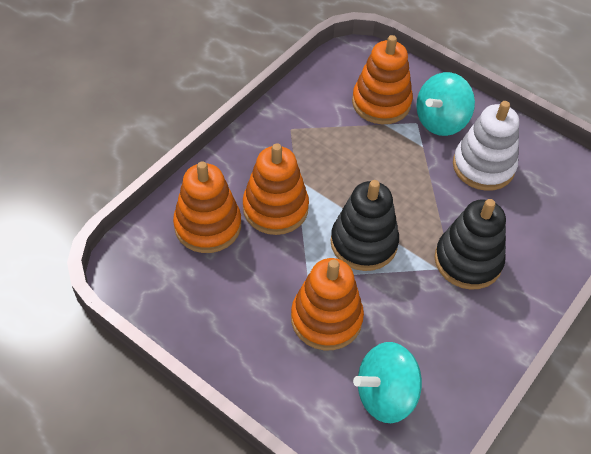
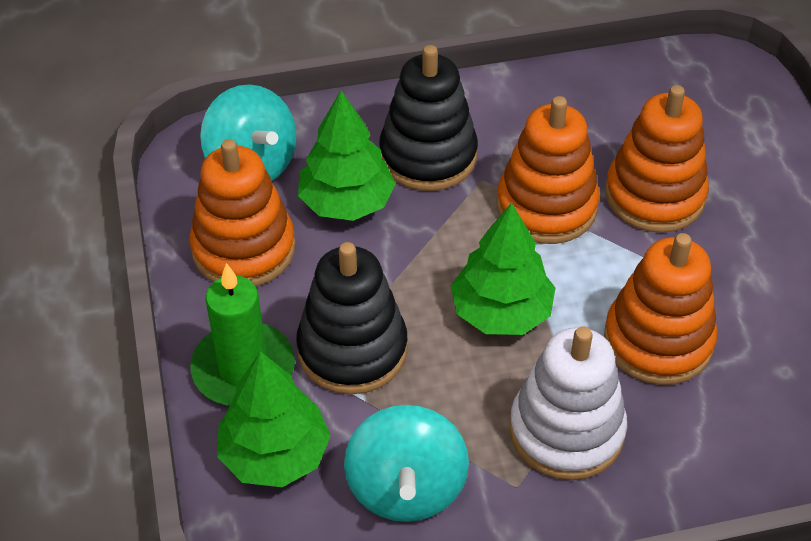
green candle: none = 0 -> [190,263,295,406] = 1
green tree: none = 0 -> [217,351,331,487] [298,91,396,221] [451,203,555,335] = 3

